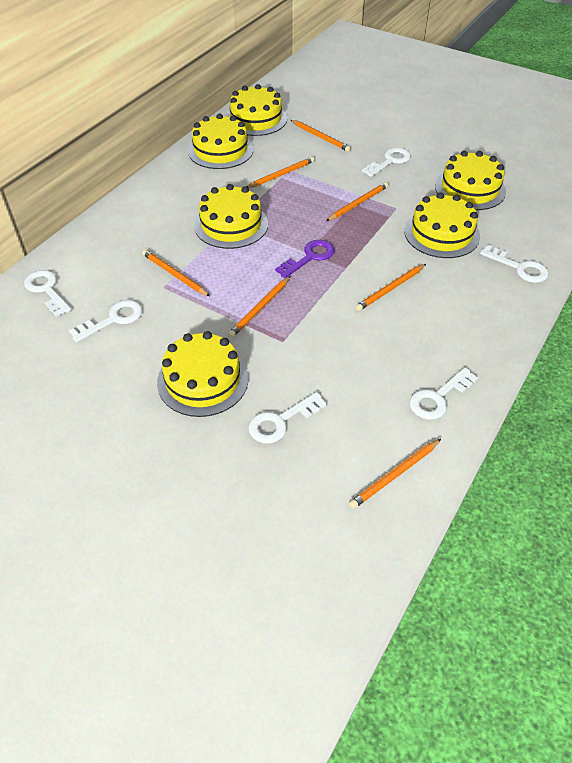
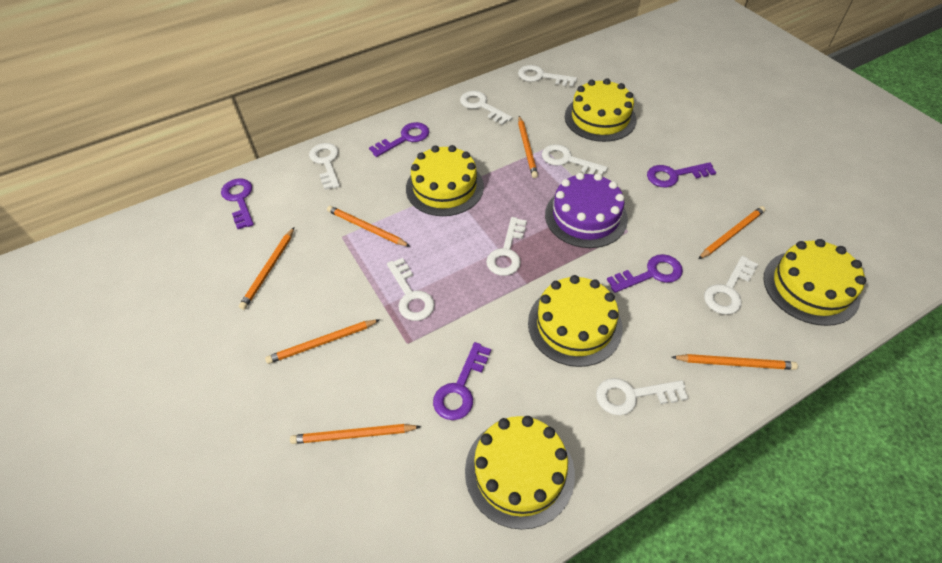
purple cake: none = 0 -> [545,172,628,248] = 1
purple key: [275,240,335,278] = 1 -> [221,179,254,229] [369,122,429,157] [433,342,491,420] [607,254,683,293] [647,162,716,187] = 5
white key: [24,270,71,317] [69,300,142,343] [248,392,327,444] [362,147,411,177] [410,367,478,420] [480,245,549,283] = 6 -> [309,143,340,190] [387,258,435,321] [460,91,512,125] [486,217,527,276] [518,65,577,87] [542,144,608,175] [596,378,688,415] [704,256,758,315] = 8
yellow cake: [157,331,249,417] [188,114,254,169] [194,184,268,249] [225,84,287,136] [404,192,480,258] [435,151,506,210] = 6 -> [406,145,484,216] [465,416,575,530] [528,275,622,367] [565,78,637,142] [764,239,866,326] = 5

